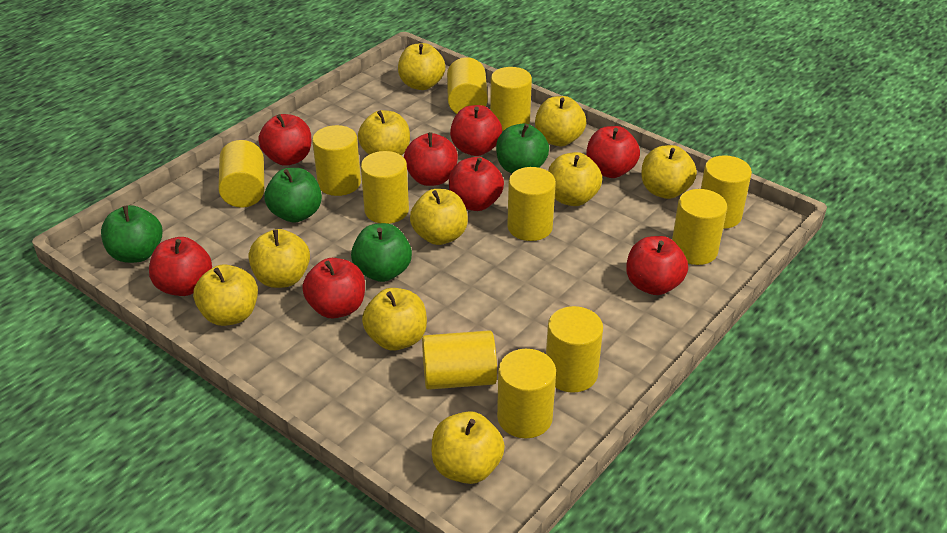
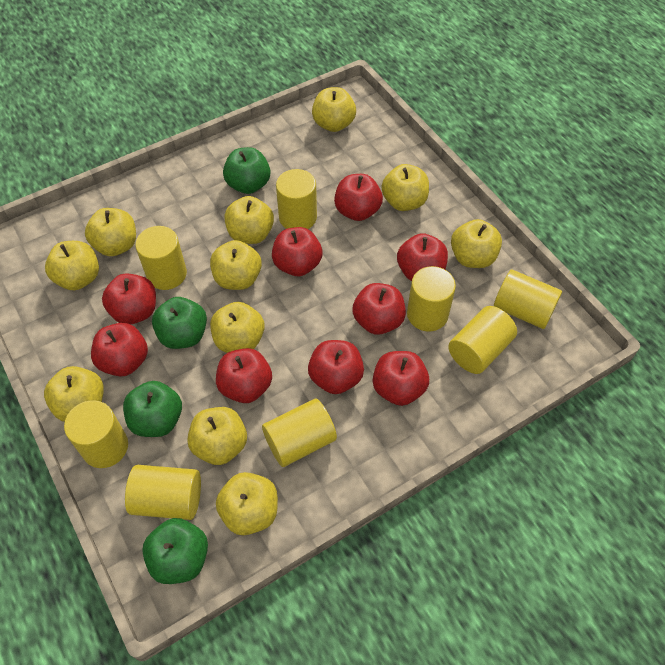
red apple: [149,237,212,296] [258,114,311,166] [302,258,365,318] [404,132,458,186] [449,157,504,211] [450,105,502,156] [586,126,640,178] [626,236,688,295] = 8 -> [91,323,148,377] [102,274,156,325] [216,348,272,403] [272,227,322,276] [308,340,364,394] [334,174,383,221] [352,283,406,335] [373,351,429,406] [397,233,448,281] = 9
yellow apple: [193,264,258,326] [248,229,310,288] [358,110,410,156] [362,288,427,351] [398,43,446,90] [410,189,468,245] [432,411,505,484] [535,96,586,146] [548,152,602,206] [641,145,697,199] = 10 -> [44,366,104,422] [45,241,99,290] [85,208,136,256] [187,407,247,465] [210,240,262,290] [210,302,265,353] [216,472,278,535] [224,196,274,244] [312,87,356,132] [382,164,429,211] [451,219,502,268] = 11
yellow cylinder: [218,140,264,208] [312,125,361,196] [361,151,409,224] [422,330,497,390] [447,57,488,114] [490,67,532,131] [497,349,556,438] [507,167,556,241] [546,306,603,393] [672,189,727,265] [701,155,752,229] = 11 -> [64,400,128,468] [125,465,201,520] [135,226,187,290] [262,399,337,467] [276,169,317,229] [407,266,456,332] [448,306,517,374] [494,269,562,329] = 8

